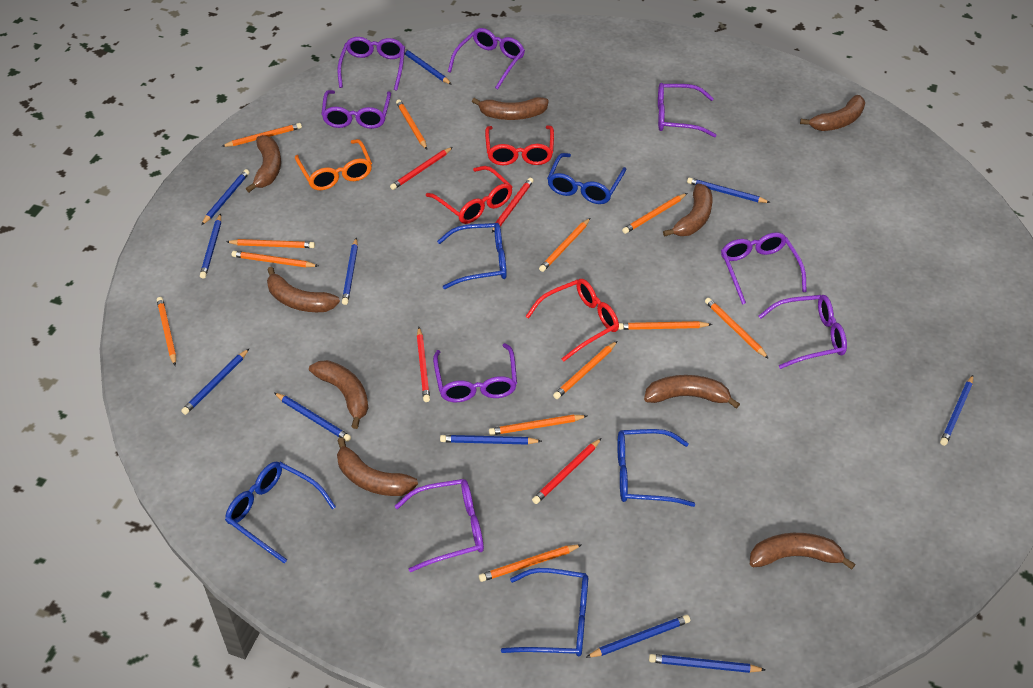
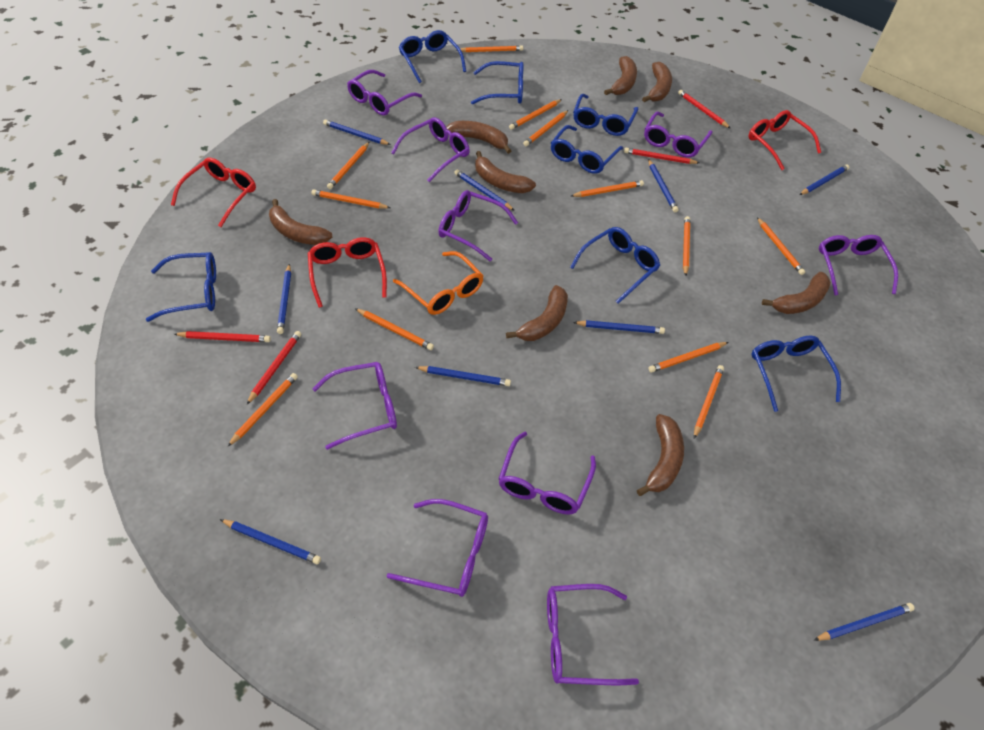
blue glasses: [225,462,336,563] [437,223,507,289] [501,568,588,656] [547,153,627,204] [617,429,695,507] = 5 -> [146,252,216,322] [399,30,466,83] [471,61,524,105] [551,125,623,174] [570,227,660,304] [573,94,638,136] [751,336,841,412] = 7
blue pencil: [181,349,249,415] [200,214,221,279] [201,169,250,225] [274,393,351,442] [342,238,358,305] [404,48,452,85] [440,435,542,445] [586,615,690,658] [649,654,765,673] [687,178,771,203] [940,375,973,446] = 11 -> [220,519,321,564] [277,264,291,334] [323,119,391,145] [415,366,511,386] [454,169,515,211] [573,320,665,334] [648,159,678,212] [800,164,849,195] [814,603,915,641] = 9
brown banana: [246,135,281,192] [267,267,340,312] [309,360,368,429] [337,437,418,496] [472,97,549,120] [644,375,740,409] [663,184,713,236] [750,533,855,570] [800,95,865,131] = 9 -> [269,199,332,245] [446,121,511,154] [475,151,536,193] [506,285,568,341] [604,56,637,95] [637,414,684,496] [642,62,672,102] [762,272,831,314] = 8
purple glasses: [321,90,391,129] [337,37,405,91] [395,479,484,572] [433,343,517,402] [448,28,525,89] [658,83,716,137] [721,232,807,305] [758,295,847,369] = 8 -> [312,362,397,450] [347,70,422,116] [386,499,488,597] [391,117,470,182] [438,190,518,262] [498,432,596,515] [547,584,639,685] [644,111,713,158] [819,235,898,296] = 9

